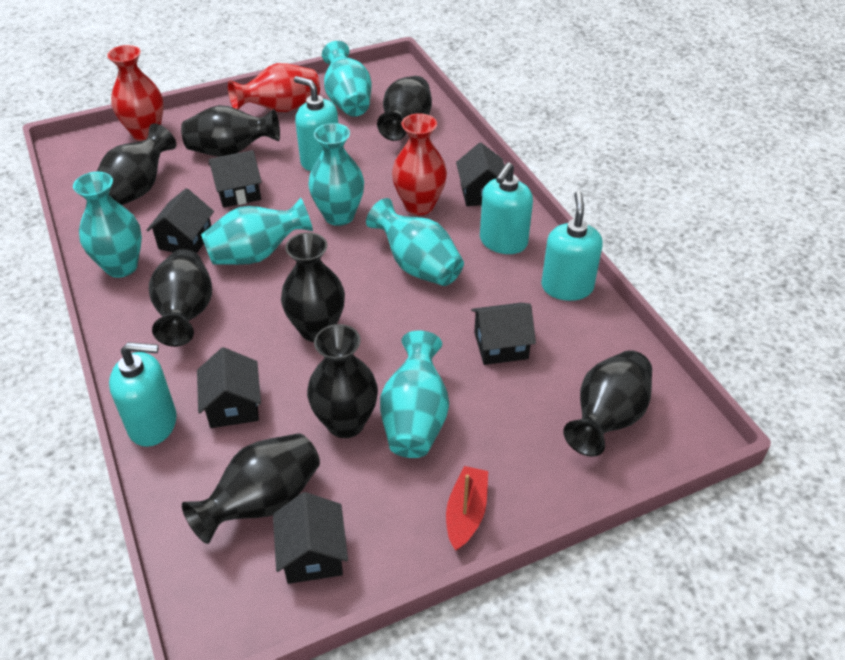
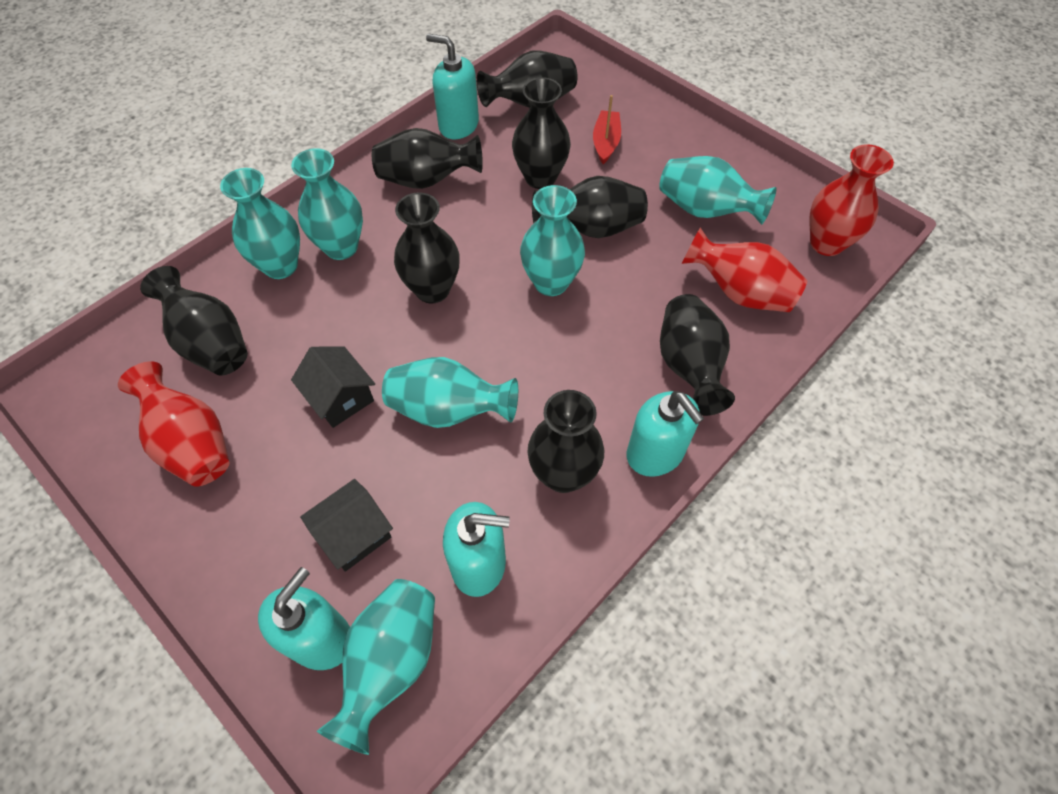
black house: [147,188,214,253] [197,347,261,428] [209,150,262,208] [273,492,348,584] [456,143,505,206] [471,303,536,365] = 6 -> [291,346,375,428] [300,479,393,572] = 2

